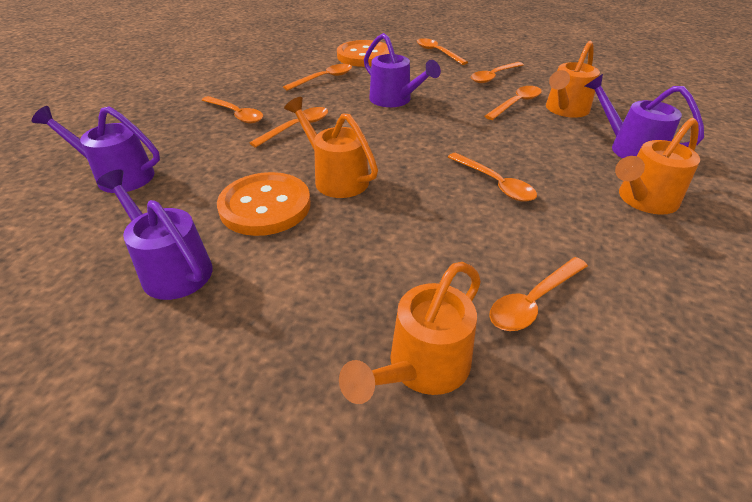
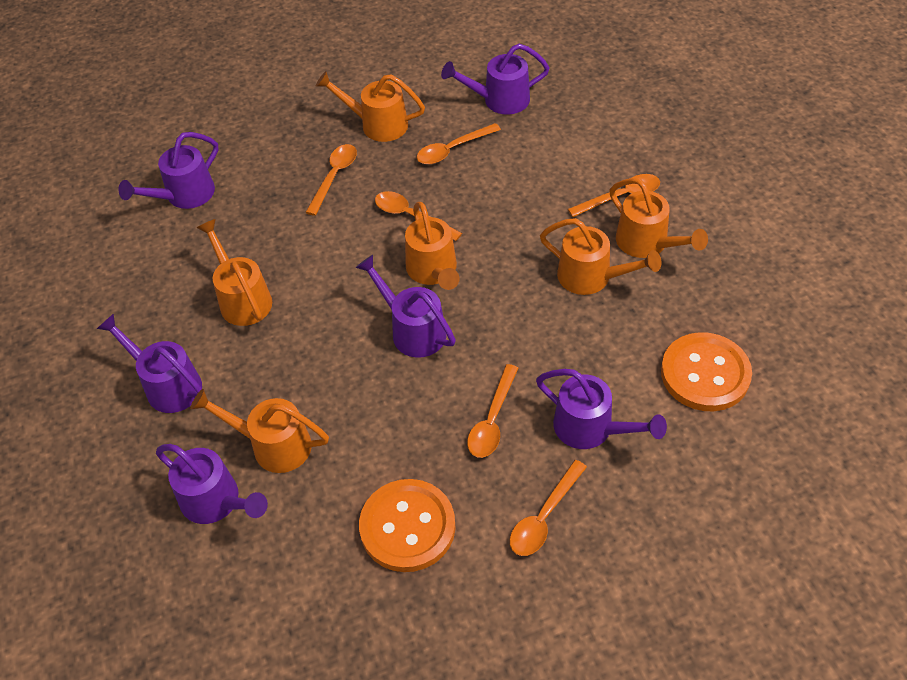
orange spoon: [202,96,263,124] [249,107,328,147] [283,64,352,91] [417,38,468,65] [448,152,537,202] [471,62,524,83] [484,86,542,120] [489,257,588,331] = 8 -> [305,144,357,216] [375,191,462,241] [417,123,501,164] [467,364,518,458] [510,460,587,556] [568,174,660,217] = 6
orange watering can: [284,97,378,198] [339,262,481,404] [546,41,600,118] [615,118,700,215] = 4 -> [190,389,329,473] [196,219,272,326] [316,71,425,142] [405,202,460,290] [540,218,661,295] [609,178,708,258] = 6
purple watering can: [32,106,160,193] [96,169,213,300] [364,33,441,107] [585,74,704,159] = 4 -> [97,313,202,413] [118,132,219,209] [156,444,268,524] [356,255,456,358] [441,44,550,115] [536,369,667,449] = 6

